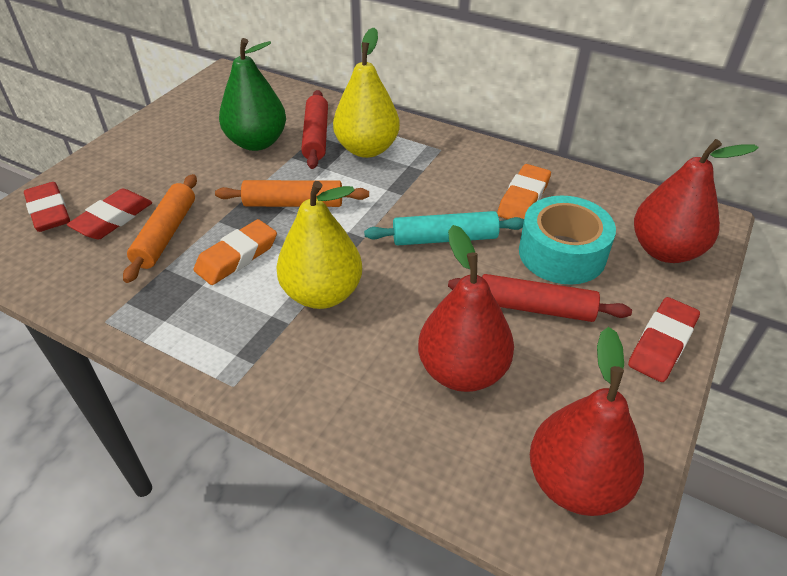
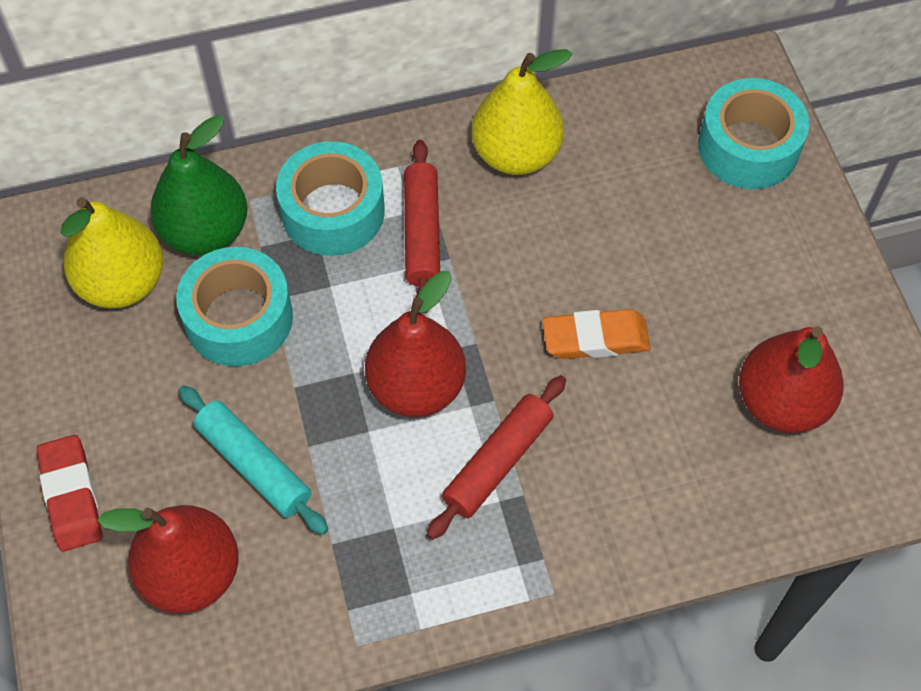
orange eraser: [194,219,277,285] [497,164,551,219] = 2 -> [542,309,650,359] = 1
orange rolling pin: [123,174,197,283] [215,180,369,207] = 2 -> none = 0
red eraser: [24,182,70,232] [67,189,152,239] [628,297,700,382] = 3 -> [36,435,102,552] = 1
turquoise tape: [519,196,616,285] = 1 -> [176,247,293,366] [276,141,385,256] [698,78,809,189] = 3

